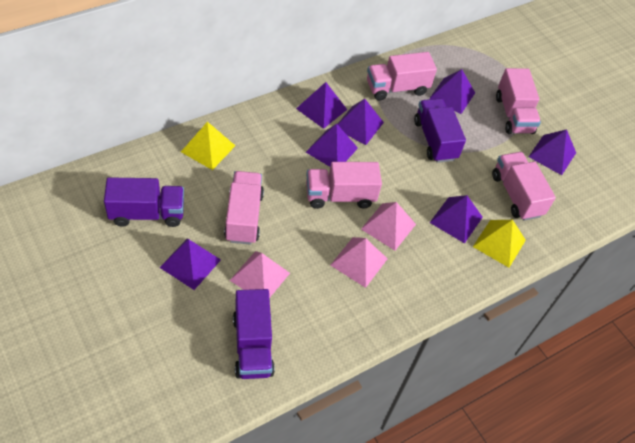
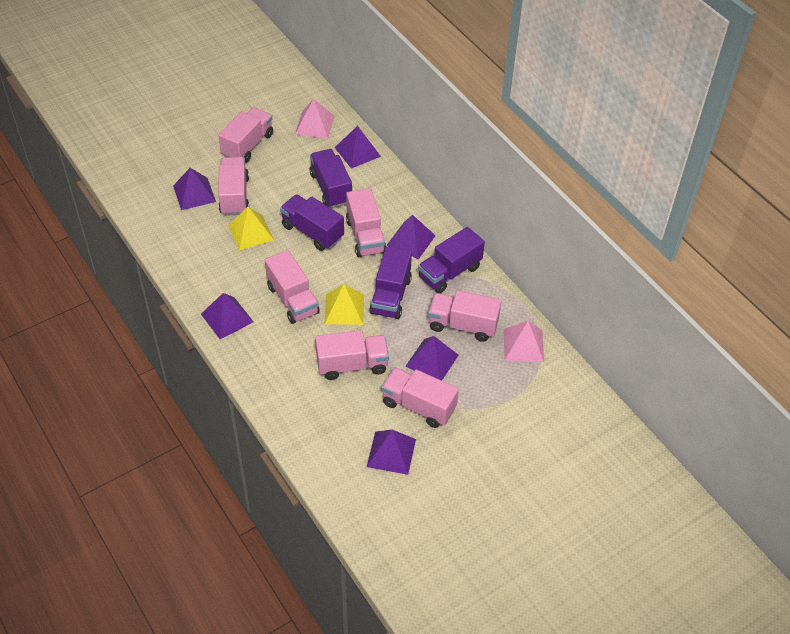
pink pyramid: [229,251,290,298] [330,237,387,288] [361,202,416,251] = 3 -> [295,99,334,139] [504,321,544,362] = 2
pink truck: [224,171,264,244] [306,162,382,209] [367,52,437,101] [492,152,556,221] [496,68,541,134] = 5 -> [218,107,273,163] [218,157,249,216] [265,250,320,324] [315,330,389,380] [346,188,386,257] [381,367,459,428] [428,290,502,342] = 7
purple pyramid: [160,238,221,290] [296,82,347,129] [306,124,358,167] [338,99,384,145] [429,69,475,114] [430,195,483,244] [528,129,576,175] = 7 -> [173,168,216,210] [201,293,253,339] [335,126,381,169] [367,430,416,475] [386,215,436,259] [405,336,459,381] = 6
purple truck: [104,177,184,227] [233,289,275,379] [414,98,466,163] = 3 -> [280,194,344,251] [309,149,352,208] [369,246,412,319] [418,227,485,293] = 4

